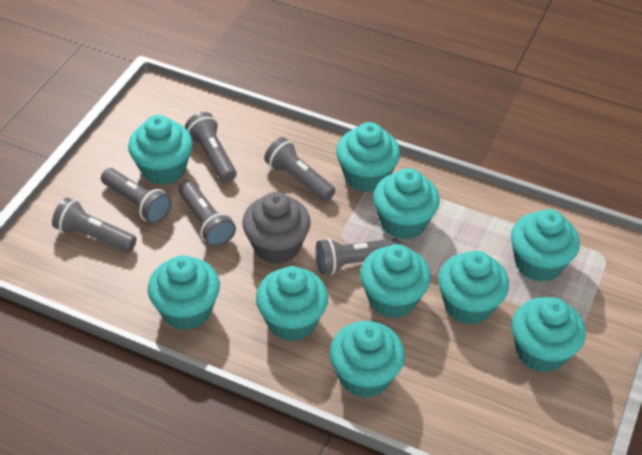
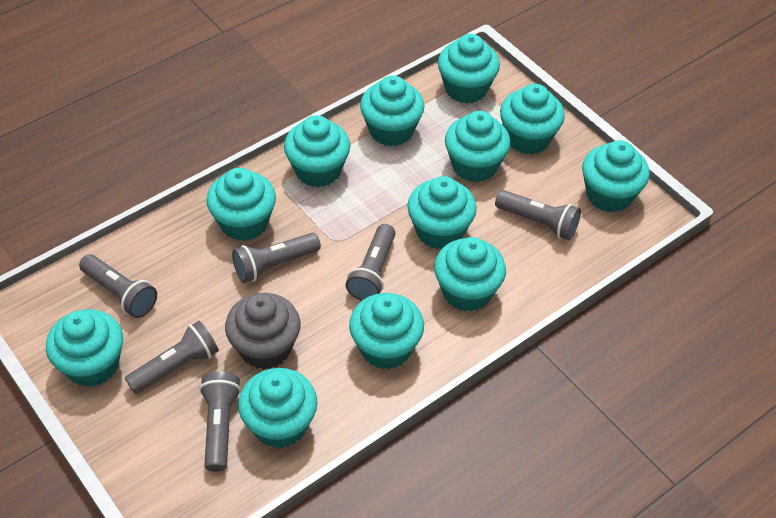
turquoise cupcake: [128,115,193,185] [148,255,220,330] [256,266,328,341] [330,321,405,398] [336,122,400,192] [360,244,431,318] [373,168,440,240] [438,251,509,325] [511,209,580,282] [512,297,586,373] = 10 -> [46,309,123,387] [206,168,276,241] [238,368,318,448] [284,115,350,187] [349,293,424,369] [360,75,424,146] [407,176,477,249] [434,237,506,312] [438,34,500,104] [445,111,511,182] [500,84,565,154] [582,140,650,212] = 12

